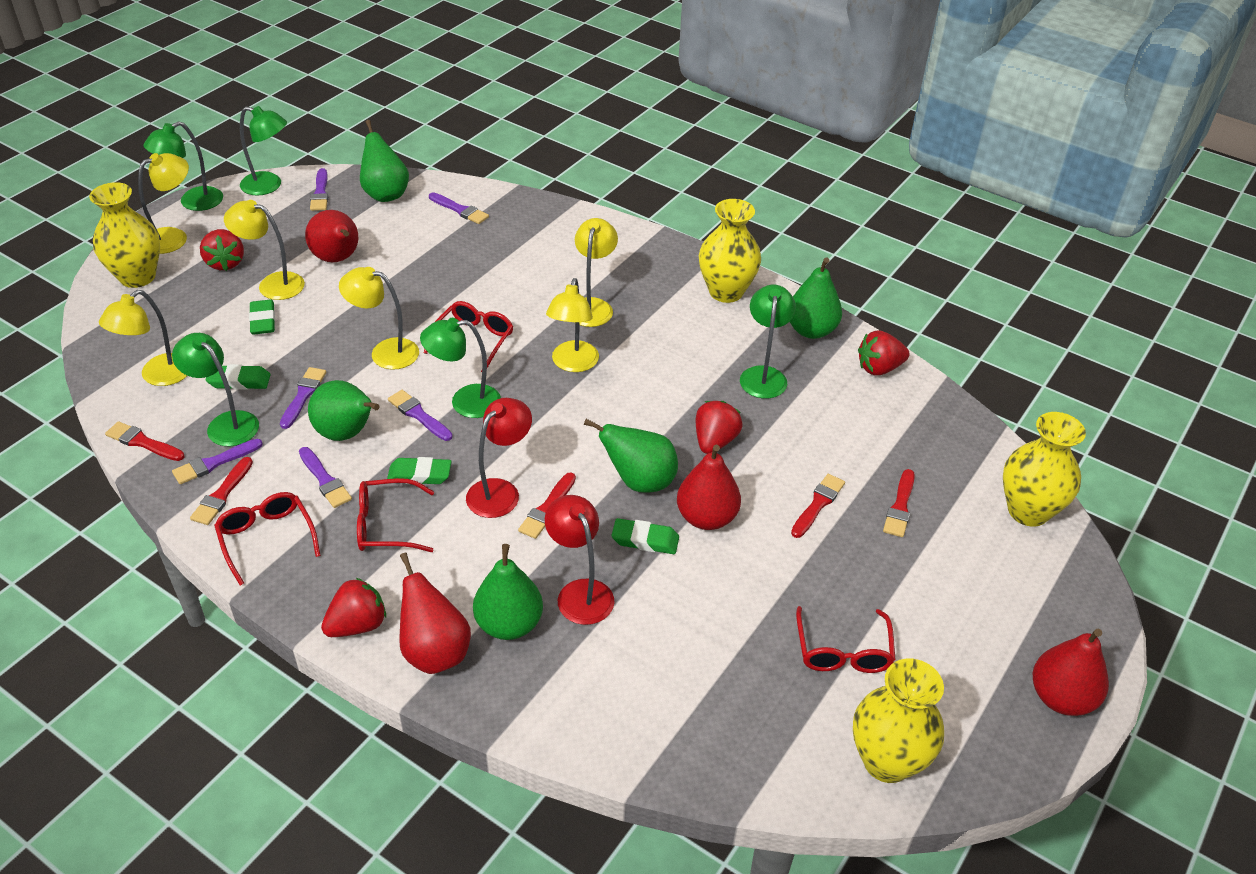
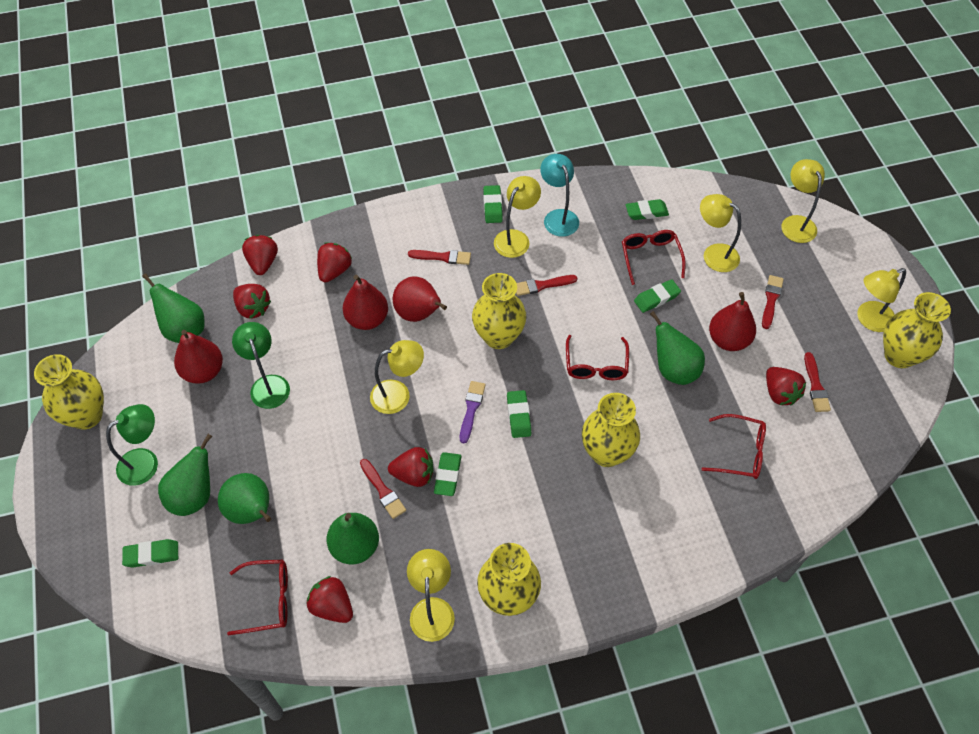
green eraser: [206,364,270,390] [249,300,275,335] [387,457,452,484] [612,518,679,554] = 4 -> [122,539,178,568] [434,452,461,496] [483,185,503,223] [507,390,531,438] [625,199,669,220] [634,279,681,313] = 6
green lamp: [143,121,223,211] [172,333,259,446] [240,106,287,196] [420,318,501,418] [740,285,796,399] = 5 -> [106,404,158,486] [232,322,290,409] = 2
purple brush: [172,439,263,484] [280,367,326,429] [299,447,352,508] [310,168,328,211] [388,390,453,441] [429,192,489,224] = 6 -> [460,381,486,443] = 1
red lamp: [466,398,532,518] [545,495,615,625] = 2 -> none = 0
red strawberry: [200,229,244,271] [321,578,386,637] [696,401,743,454] [858,330,910,376] = 4 -> [233,284,271,319] [242,235,278,275] [307,576,353,623] [317,243,352,283] [388,447,434,487] [766,367,806,405] = 6
turquoise lamp: none = 0 -> [540,154,579,237] = 1
yellow vase: [89,182,160,288] [699,199,761,303] [853,658,944,783] [1003,412,1086,527] = 4 -> [34,354,104,430] [472,273,527,349] [477,543,541,616] [582,393,640,467] [883,292,951,368] = 5

